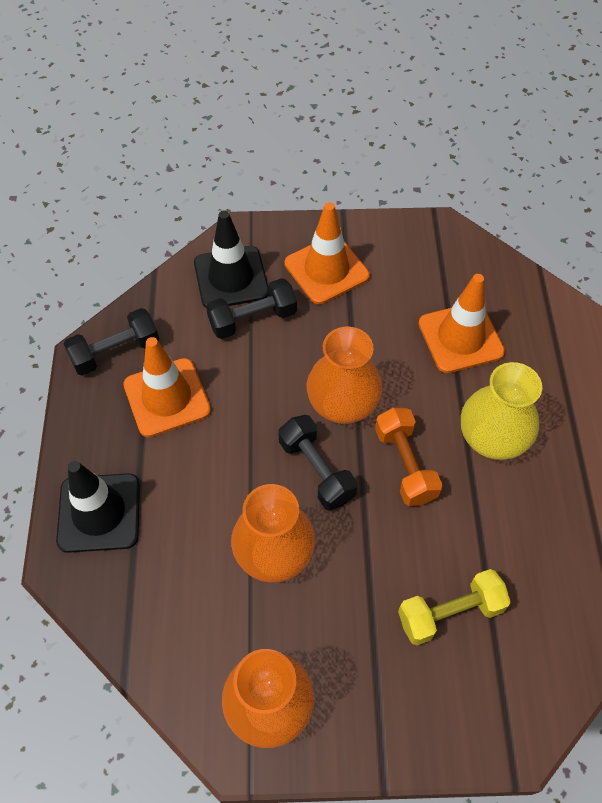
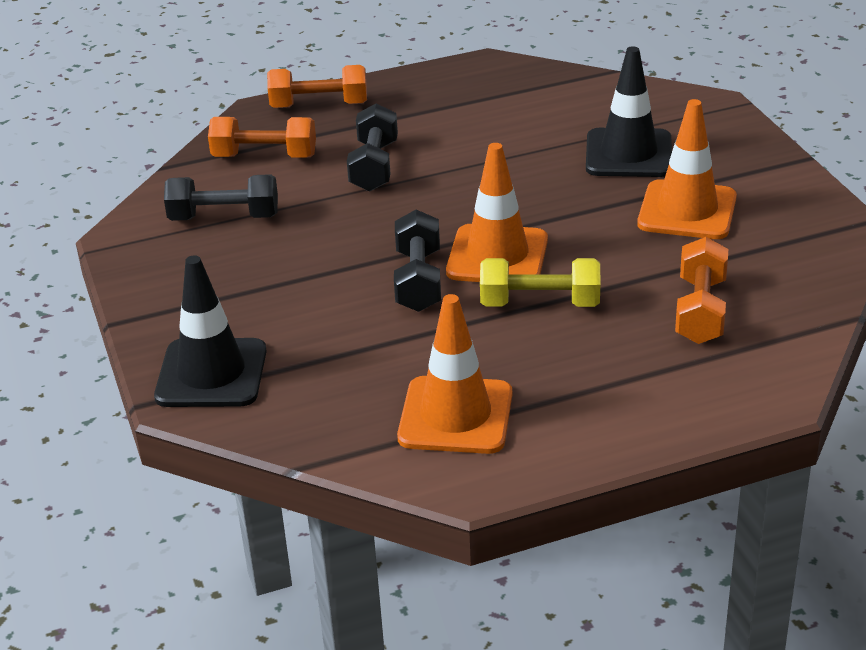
orange dumbbell: [375,408,442,506] = 1 -> [208,117,316,158] [267,65,367,108] [675,237,728,344] = 3
orange vase: [222,649,314,748] [231,484,315,583] [307,327,383,424] = 3 -> none = 0
yellow vase: [461,362,542,460] = 1 -> none = 0

